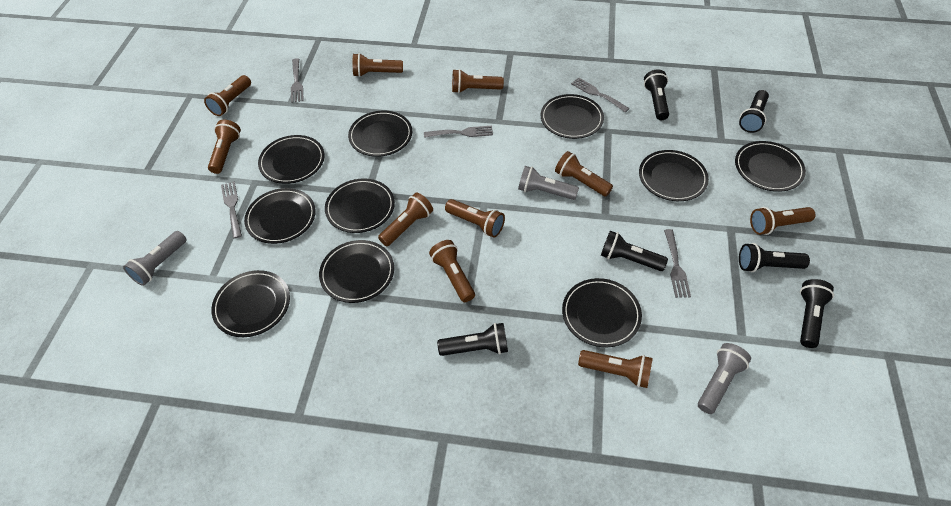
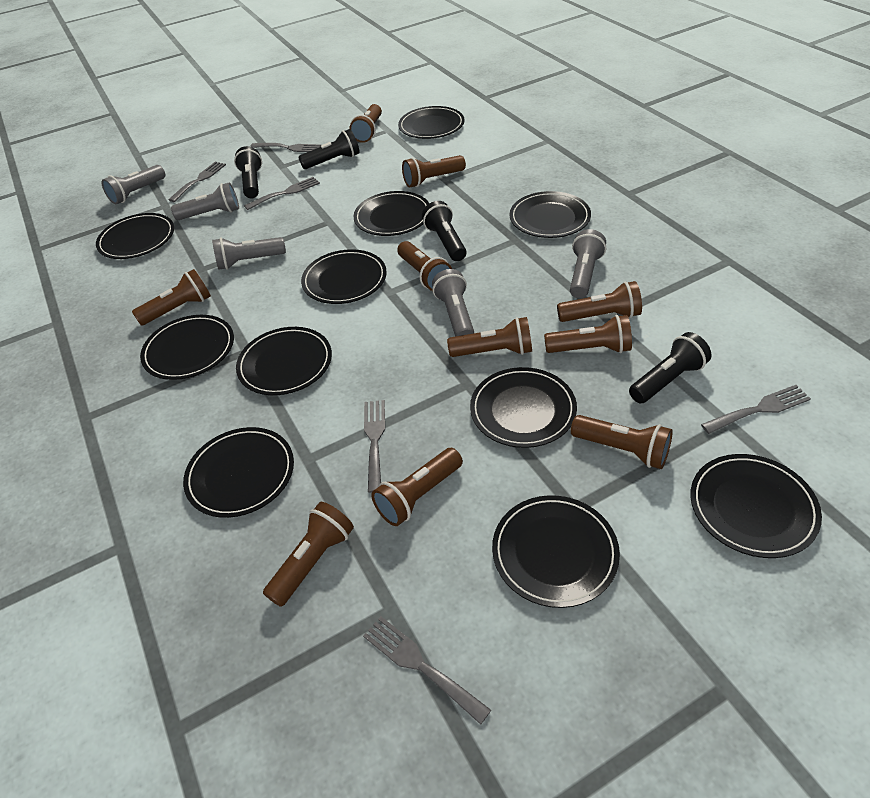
black flashlight: [437,323,508,356] [601,231,668,271] [644,69,669,120] [739,90,769,133] [739,243,810,272] [800,279,834,348] = 6 -> [234,146,262,198] [298,129,360,169] [422,201,467,261] [629,332,712,403] = 4
black plate: [211,270,290,337] [244,188,316,244] [258,135,325,184] [319,240,394,303] [325,179,395,233] [348,111,412,157] [541,94,604,139] [562,278,642,347] [639,150,709,201] [735,141,806,192] = 10 -> [96,213,174,259] [140,315,234,380] [183,427,294,518] [236,327,332,395] [301,249,387,304] [354,191,429,236] [398,106,465,139] [470,367,577,448] [492,495,620,608] [510,191,591,238] [691,454,822,558] = 11
grey flashlight: [123,231,187,286] [518,166,579,200] [698,343,751,414] = 3 -> [102,165,165,204] [171,182,239,220] [212,237,286,270] [432,269,474,337] [570,229,606,299] = 5
grey fork: [221,181,242,239] [291,58,304,103] [424,126,493,138] [571,77,630,112] [664,229,691,298] = 5 -> [168,162,226,202] [244,177,320,210] [250,143,321,152] [363,616,491,725] [364,400,385,493] [701,385,811,434] = 6

